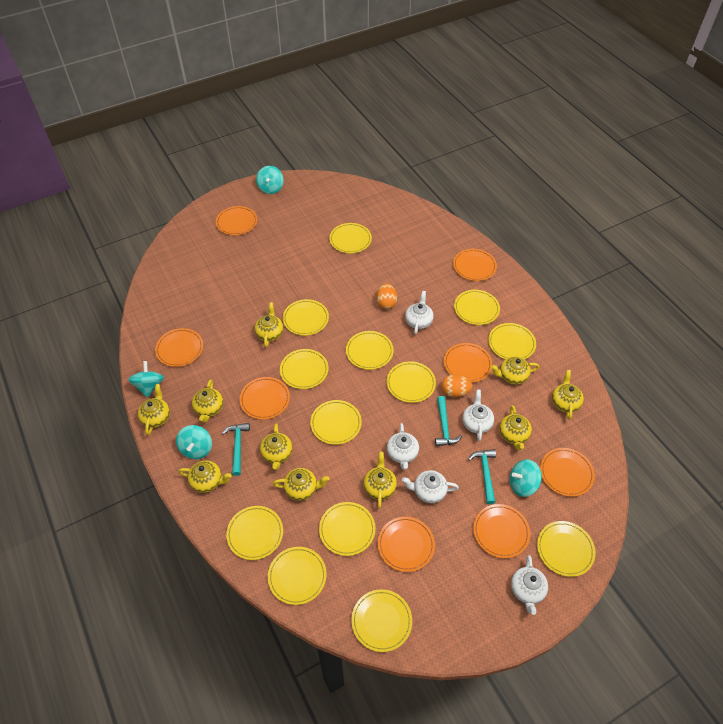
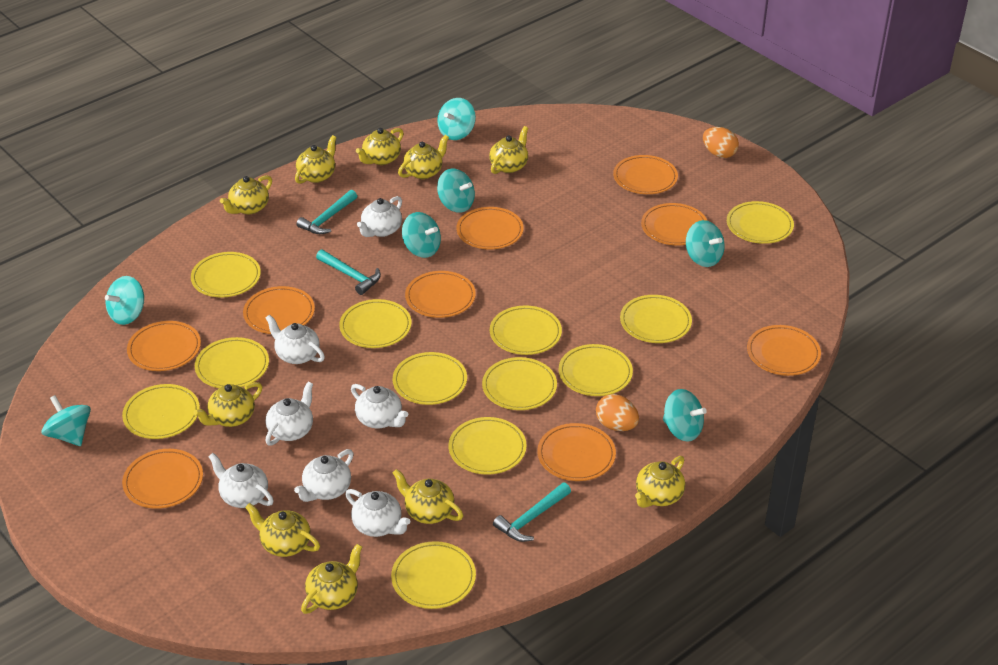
orange plate: [155,328,203,367] [216,206,257,235] [240,377,290,420] [378,517,435,572] [444,343,492,383] [453,249,497,281] [473,504,530,558] [540,448,595,497] = 8 -> [122,449,203,509] [127,321,201,371] [243,286,315,334] [405,271,476,318] [457,207,524,249] [537,423,616,481] [613,155,678,194] [641,203,707,245] [747,325,821,376] = 9
turquoise spinning top: [128,361,164,397] [176,425,212,459] [256,166,284,194] [510,459,542,497] = 4 -> [42,395,91,446] [105,276,144,325] [402,212,441,258] [437,98,476,140] [437,168,475,213] [663,389,707,442] [686,220,725,267] = 7
white teapot: [387,423,419,470] [402,470,459,503] [405,291,434,334] [462,389,494,441] [511,555,548,615] = 5 -> [208,453,274,508] [265,382,313,446] [266,314,325,364] [294,449,354,502] [345,489,410,537] [351,384,408,428] [357,196,402,237] = 7
yellow plate: [226,506,283,560] [268,547,327,605] [280,349,329,389] [283,299,329,336] [310,400,362,445] [319,502,375,556] [329,223,372,253] [346,331,394,370] [351,589,412,652] [387,361,436,403] [454,290,500,325] [488,323,536,360] [537,521,596,577] = 13 -> [122,384,200,439] [191,252,261,297] [195,337,269,388] [339,299,411,348] [391,541,476,609] [393,352,467,405] [448,417,527,475] [482,357,557,410] [490,305,562,355] [559,344,633,396] [620,295,692,343] [727,201,794,244] = 12

